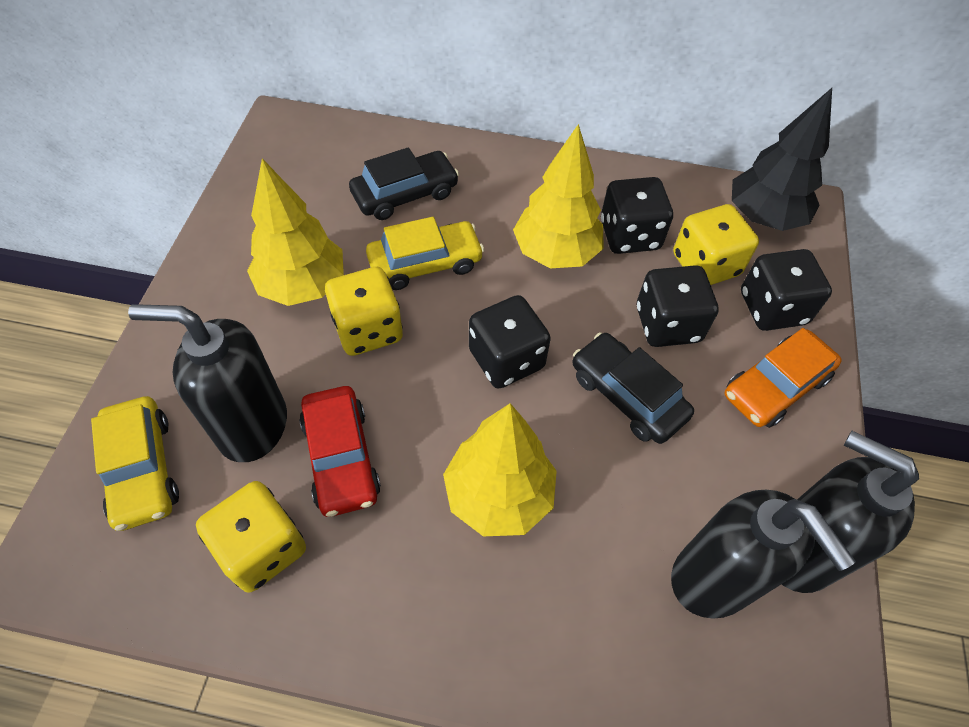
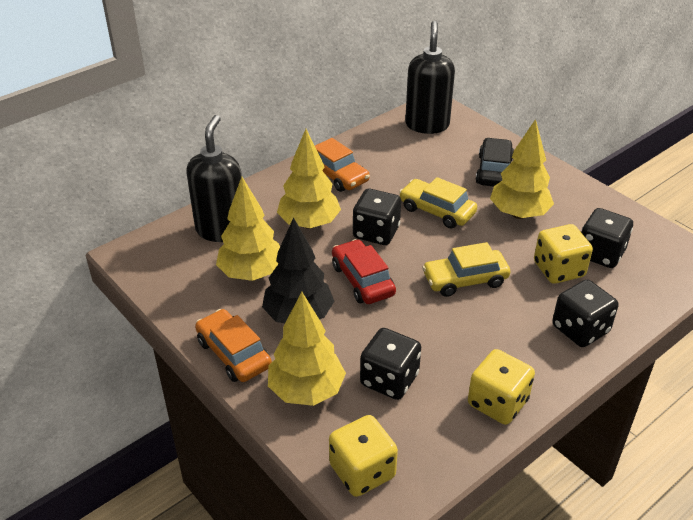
black car: [349,147,459,220] [572,332,694,444] = 2 -> [475,138,514,187] = 1
black soap dispenser: [128,304,287,462] [671,490,856,619] [782,431,919,593] = 3 -> [186,115,242,242] [405,21,455,134] = 2
orange car: [725,328,842,428] = 1 -> [195,309,272,382] [315,138,370,192] = 2
yellow tree: [247,159,344,306] [443,403,557,536] [513,124,604,268] = 3 -> [216,177,280,281] [268,292,346,406] [277,129,341,229] [490,119,554,219] = 4

